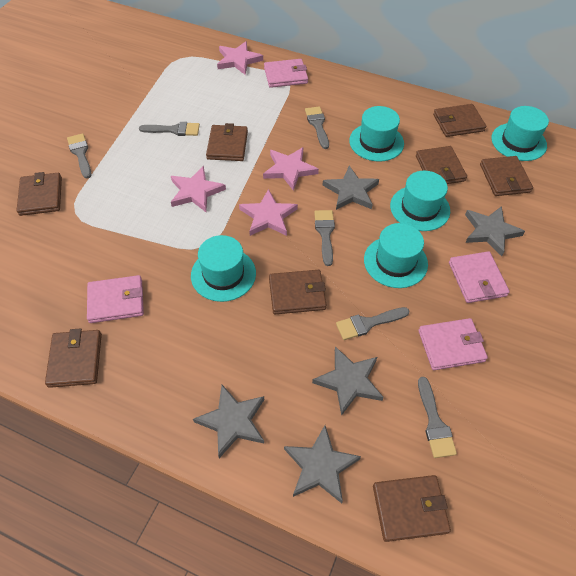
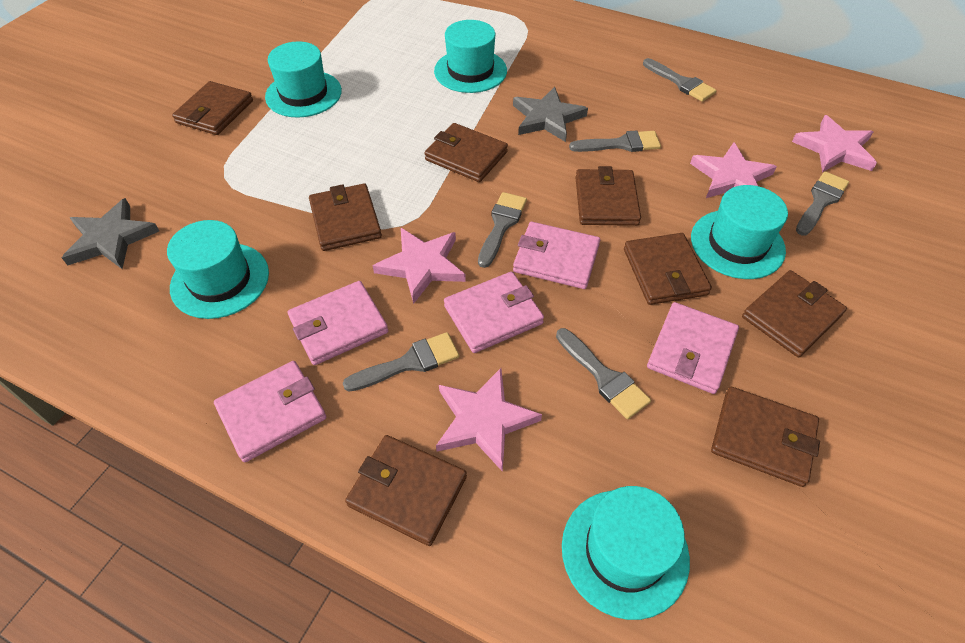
grey star: [193,385,264,458] [284,425,361,503] [312,347,384,416] [322,166,379,210] [465,206,525,256] = 5 -> [62,198,159,269] [513,87,588,142] = 2
pink wallet: [87,275,144,323] [264,59,308,88] [418,318,488,370] [449,251,510,303] = 4 -> [214,361,326,462] [287,281,388,365] [444,272,544,353] [513,222,600,289] [647,302,739,394] = 5

